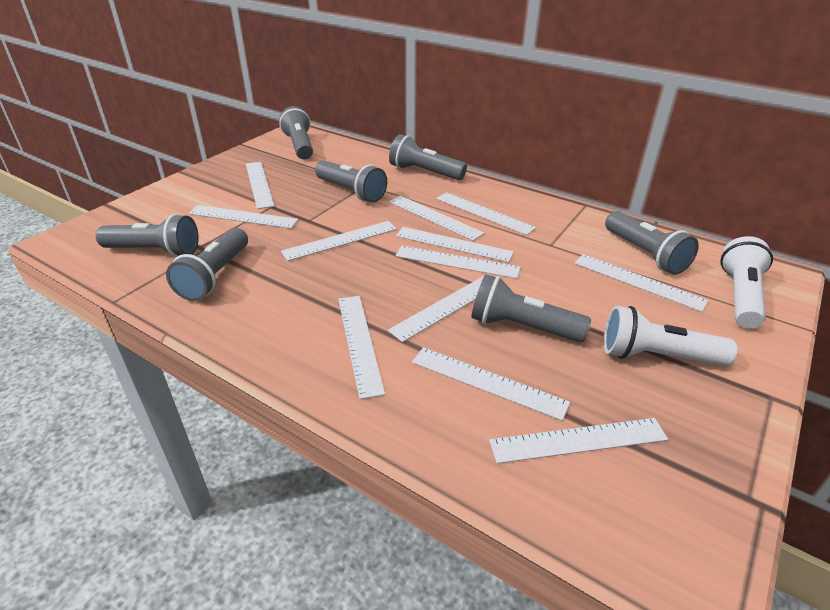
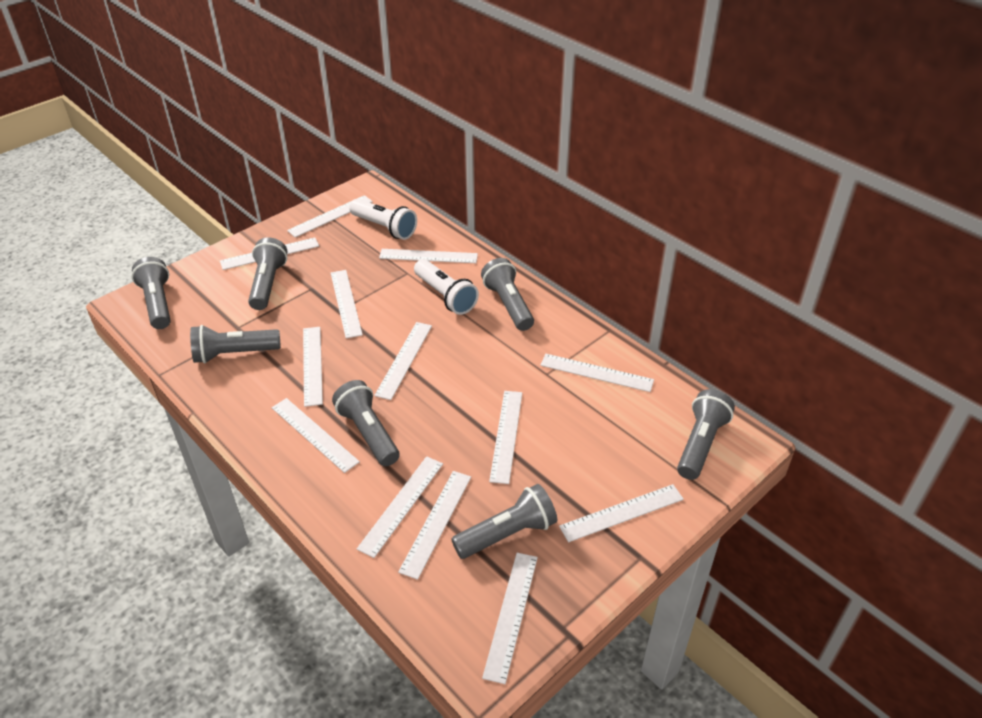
white ruler: [188,205,298,229] [246,162,274,209] [281,221,397,261] [338,296,385,399] [388,274,487,342] [389,196,485,241] [395,246,521,279] [396,227,514,262] [412,347,570,421] [436,192,536,235] [489,418,668,464] [574,254,709,312] = 12 -> [220,238,319,270] [272,398,360,473] [287,195,373,237] [303,327,323,407] [331,270,363,338] [357,456,443,558] [374,322,432,400] [379,249,478,263] [398,471,471,580] [482,553,538,684] [489,391,522,484] [541,354,654,392] [559,484,684,542] = 13

